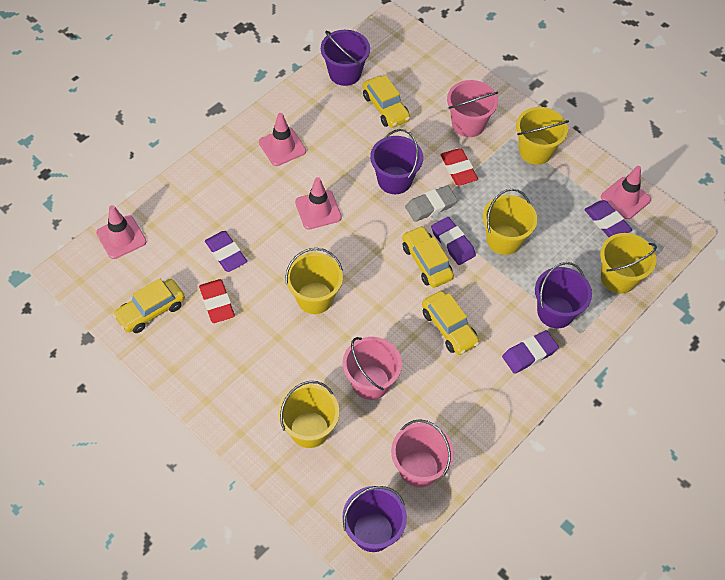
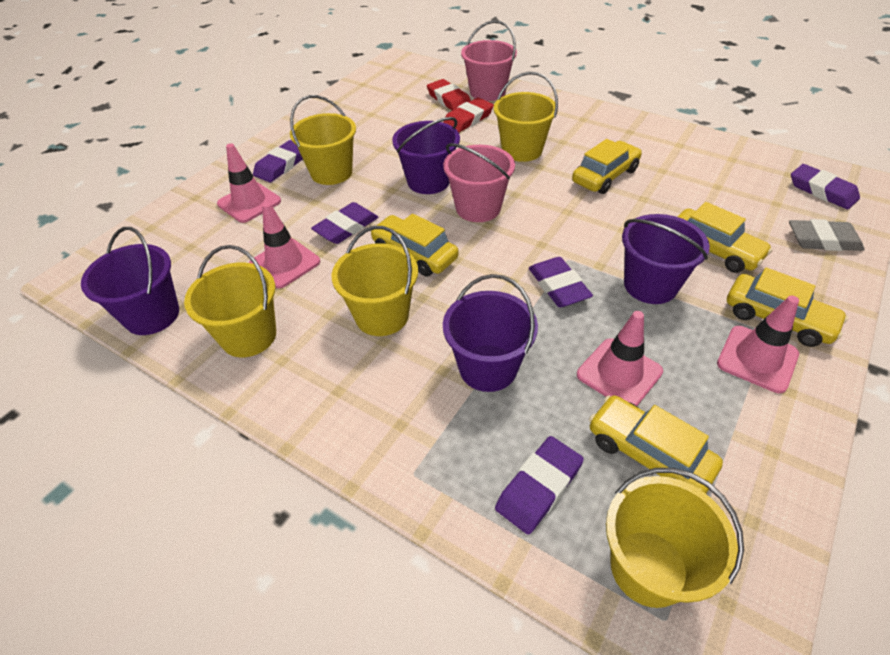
pink bucket: [343,337,402,400] [391,419,454,487] [447,80,498,137] = 3 -> [443,143,515,222] [461,20,517,101] = 2
purple eraser: [205,231,247,272] [431,217,476,265] [502,330,559,374] [584,200,632,237] = 4 -> [253,140,303,183] [311,202,378,244] [495,436,584,535] [529,257,593,307] [791,164,860,209] = 5
yellow car: [113,278,185,333] [362,75,410,128] [402,226,454,288] [422,291,479,355] = 4 -> [370,214,459,277] [572,139,642,194] [589,395,723,494] [677,202,773,273] [727,268,848,347] = 5

